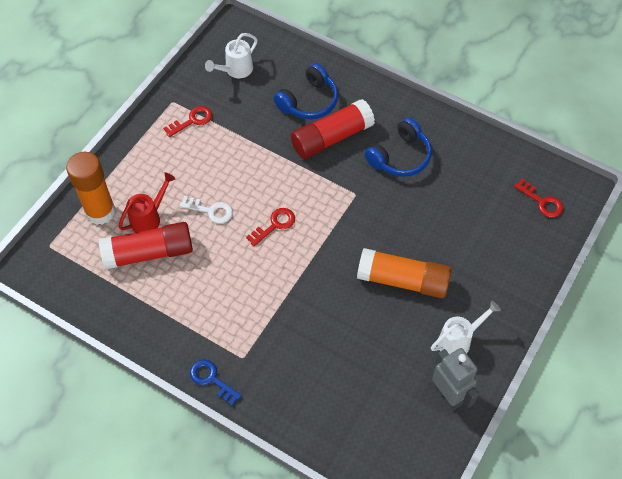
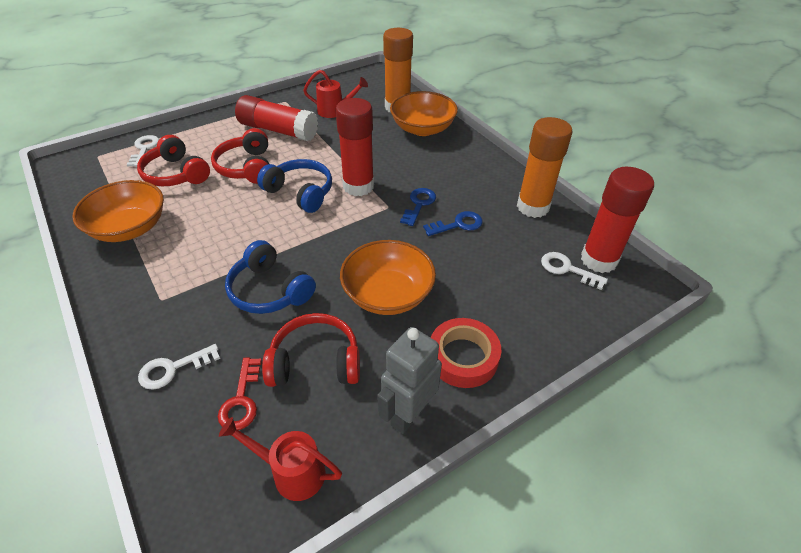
blue key: [190,359,242,406] = 1 -> [400,188,436,226] [423,211,483,236] = 2
orange bowl: none = 0 -> [72,180,164,242] [340,240,436,315] [390,91,458,136] = 3
red glue stick: [99,222,193,269] [291,99,375,159] = 2 -> [235,95,318,141] [336,98,374,196] [581,167,654,273] = 3
red headphones: none = 0 -> [137,135,210,186] [211,128,269,184] [262,313,360,387] = 3
red key: [163,106,212,137] [246,208,295,246] [514,179,563,217] = 3 -> [218,357,262,430] = 1
red tape: none = 0 -> [431,318,501,388] = 1
red watering can: [118,173,175,233] = 1 -> [219,417,342,501] [303,70,368,118] = 2
white key: [180,196,233,223] = 1 -> [127,135,159,167] [138,344,220,390] [541,252,608,290] = 3
white watering can: [205,33,258,78] [431,301,501,354] = 2 -> none = 0

